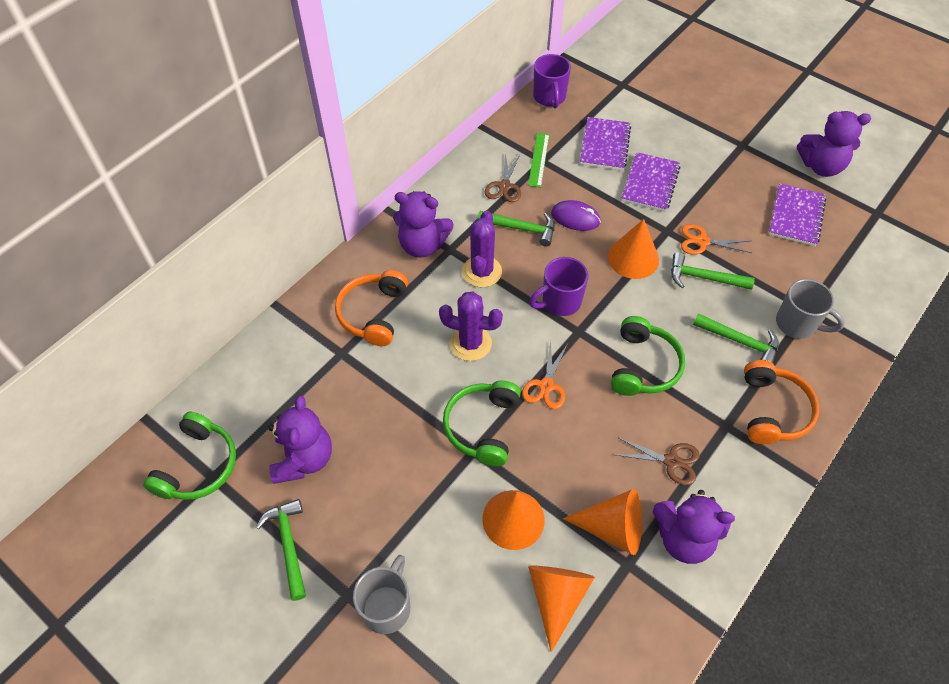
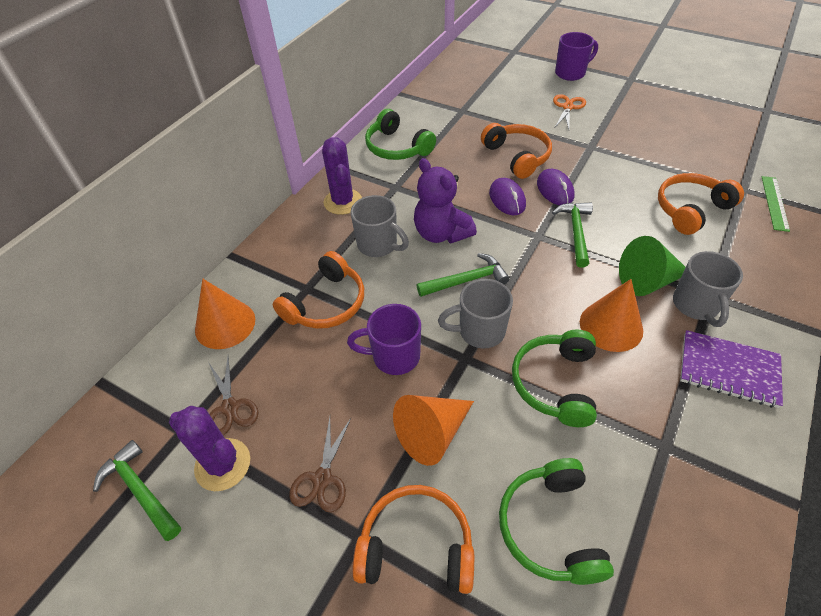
green cone: none = 0 -> [619,236,686,296] = 1
green hammer: [256,499,306,601] [477,211,555,247] [671,252,755,290] [693,313,779,363] = 4 -> [93,440,181,541] [417,253,510,297] [552,203,593,268] = 3
grey mug: [353,555,410,634] [776,279,845,339] = 2 -> [351,195,409,257] [438,279,513,348] [673,251,743,327] = 3
orange cone: [482,490,545,550] [528,566,595,652] [563,489,642,555] [608,219,659,279] = 4 -> [195,279,255,349] [393,395,474,466] [580,279,643,352] = 3
orange headphones: [335,270,408,346] [744,360,819,444] = 2 -> [273,251,364,329] [352,485,474,594] [481,123,552,179] [658,173,744,235] = 4
orange scissors: [522,341,568,409] [681,224,752,255] = 2 -> [553,94,586,129] = 1
purple mouse: [551,200,601,231] = 1 -> [489,178,526,215] [537,169,575,205] = 2
purple notebook: [580,117,631,170] [622,152,681,212] [769,183,826,246] = 3 -> [680,330,783,408] = 1
purple teddy bear: [268,395,332,484] [393,191,454,257] [653,490,735,564] [797,111,871,177] = 4 -> [414,158,477,243] = 1

